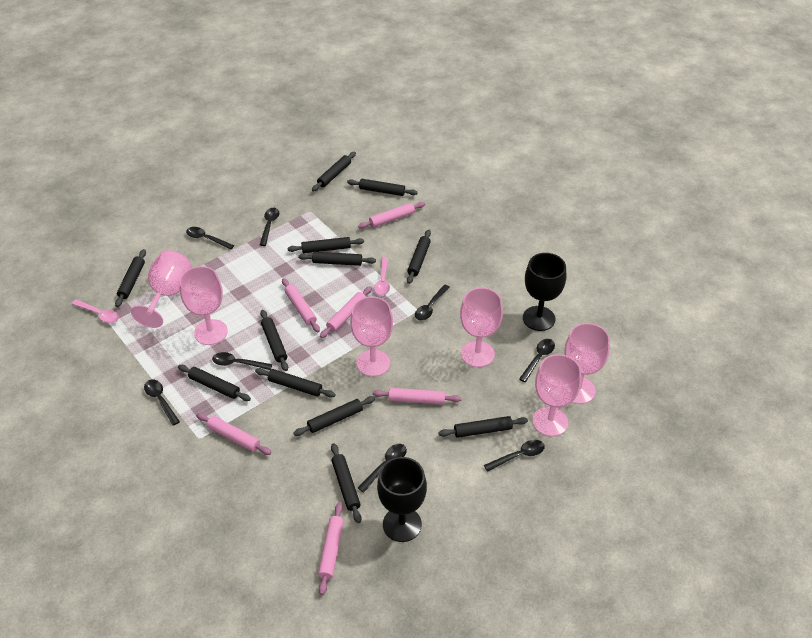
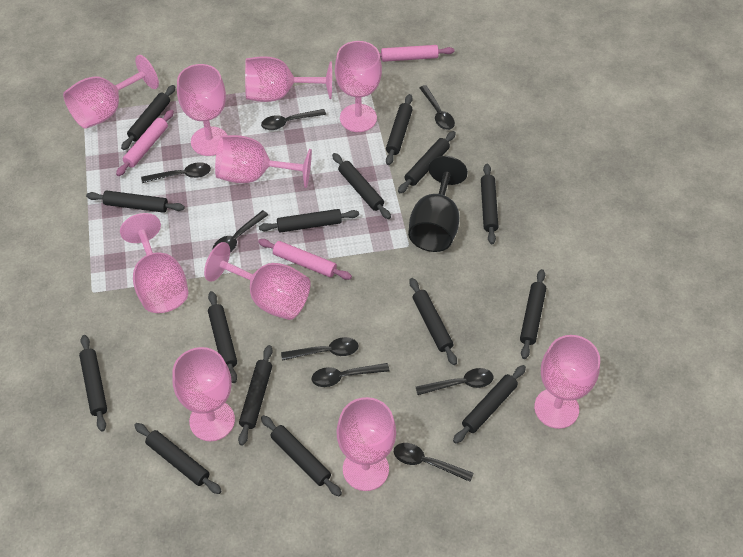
black goblet: [377,457,427,542] [523,253,566,331] = 2 -> [408,156,468,252] = 1
black rolling pin: [115,249,146,307] [178,365,251,401] [255,368,336,398] [260,310,288,371] [288,237,364,253] [293,396,375,436] [298,252,376,266] [312,152,356,191] [331,443,362,523] [347,179,418,196] [407,230,431,284] [438,416,528,438] = 12 -> [79,335,107,432] [86,191,185,213] [121,85,175,150] [134,423,221,494] [208,291,237,383] [238,345,273,446] [259,209,359,233] [261,415,342,496] [332,153,391,219] [386,94,413,165] [398,131,456,193] [409,278,457,365] [453,365,526,444] [481,164,499,244] [520,269,546,359] = 15
pink goblet: [131,250,192,328] [179,266,228,345] [350,296,393,377] [460,288,503,367] [532,354,581,436] [565,323,610,404] = 6 -> [63,55,159,128] [120,213,188,313] [172,347,235,441] [177,64,227,156] [204,242,311,320] [215,135,312,188] [245,56,332,102] [335,41,382,132] [337,397,396,491] [534,335,600,429] = 10
pink rolling pin: [196,413,271,455] [282,278,320,332] [318,502,344,595] [320,286,372,338] [358,202,425,229] [373,388,461,404] = 6 -> [116,110,174,176] [258,239,352,280] [379,45,454,62] = 3
pink spoon: [72,299,119,323] [374,257,390,296] = 2 -> none = 0

